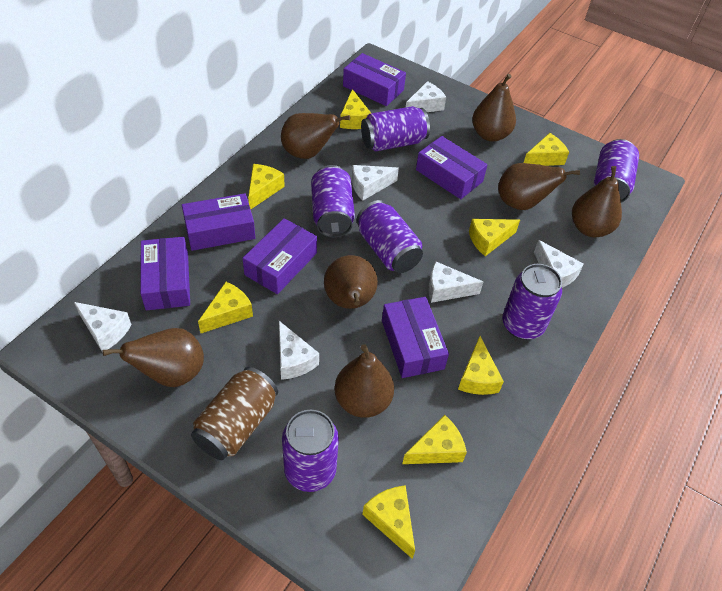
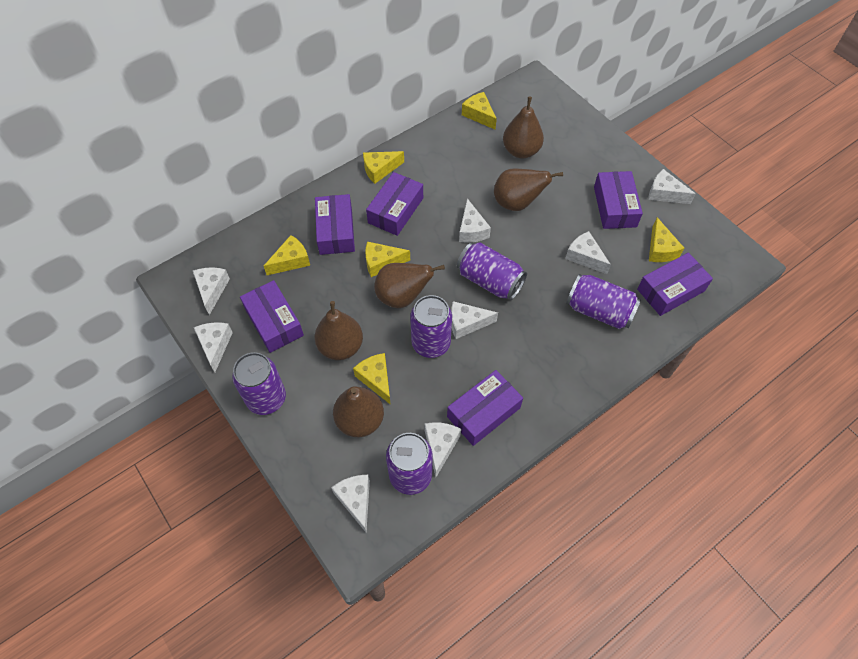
brown can: [191,367,278,460] = 1 -> none = 0
brown pear: [102,328,204,387] [281,113,350,159] [324,255,378,309] [334,344,394,418] [472,74,516,141] [498,163,580,210] [572,166,622,237] = 7 -> [315,301,363,360] [333,386,384,437] [374,263,445,308] [494,168,563,211] [503,97,544,159] = 5
purple can: [282,410,339,492] [311,165,355,238] [356,200,423,273] [361,106,430,151] [502,264,562,340] [594,139,639,203] = 6 -> [232,352,286,415] [386,433,433,495] [410,295,452,358] [457,242,527,300] [566,274,641,329] = 5
white cheese: [74,302,132,351] [279,321,319,380] [352,165,399,201] [406,81,446,112] [428,262,483,303] [534,240,584,288] = 6 -> [193,267,230,315] [194,322,233,372] [331,475,370,532] [424,423,461,477] [451,301,498,339] [459,198,491,243] [565,231,611,274] [648,169,695,204] = 8
yellow cheese: [198,282,253,333] [248,164,285,209] [340,89,371,129] [362,485,415,559] [402,415,467,464] [458,336,504,395] [469,219,520,256] [524,133,569,166] = 8 -> [264,235,310,275] [353,353,391,405] [363,151,404,184] [365,241,410,277] [462,92,497,129] [649,217,684,262] = 6

